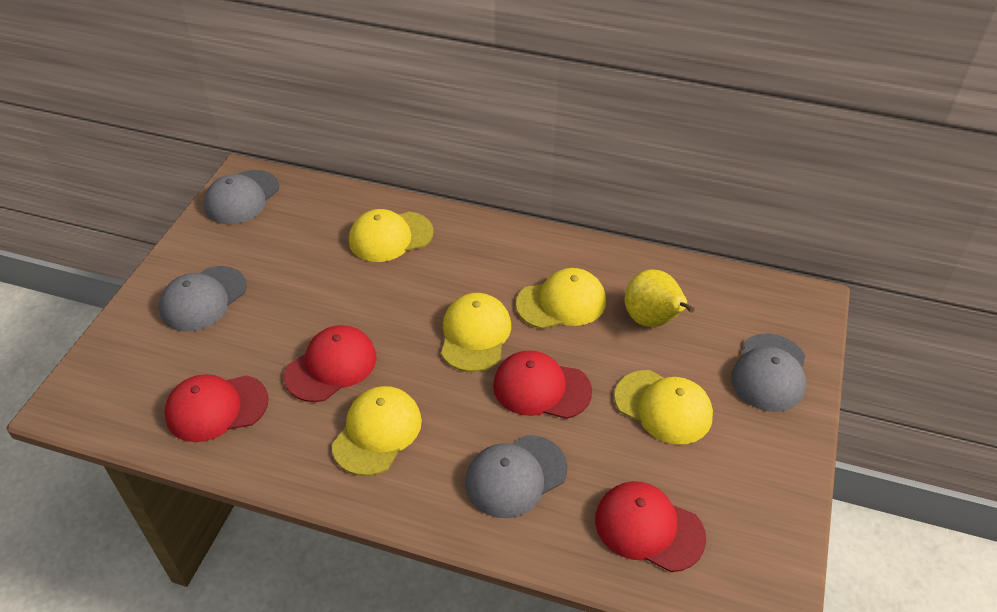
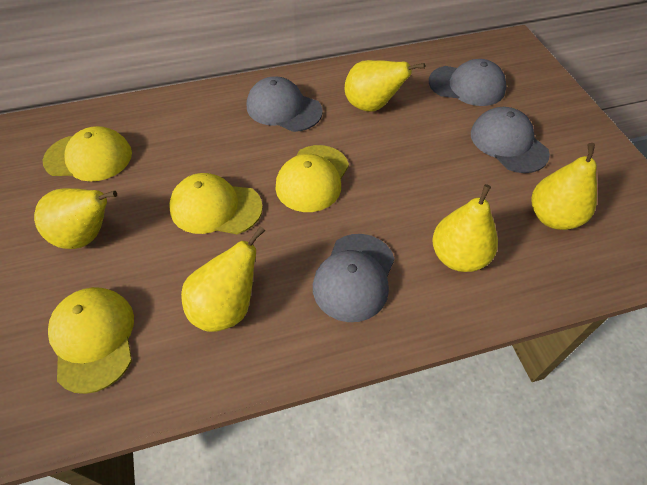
red cap: [164,374,268,442] [284,325,377,402] [493,350,592,419] [595,481,706,572] = 4 -> none = 0
yellow cap: [332,386,422,476] [349,209,434,262] [441,293,511,372] [516,268,606,329] [614,370,713,445] = 5 -> [42,126,132,182] [48,287,134,394] [169,173,263,234] [275,145,349,212] = 4
yellow pear: [625,269,695,327] = 1 -> [34,188,117,249] [181,226,265,332] [345,60,425,112] [432,184,498,272] [532,143,597,230] = 5

